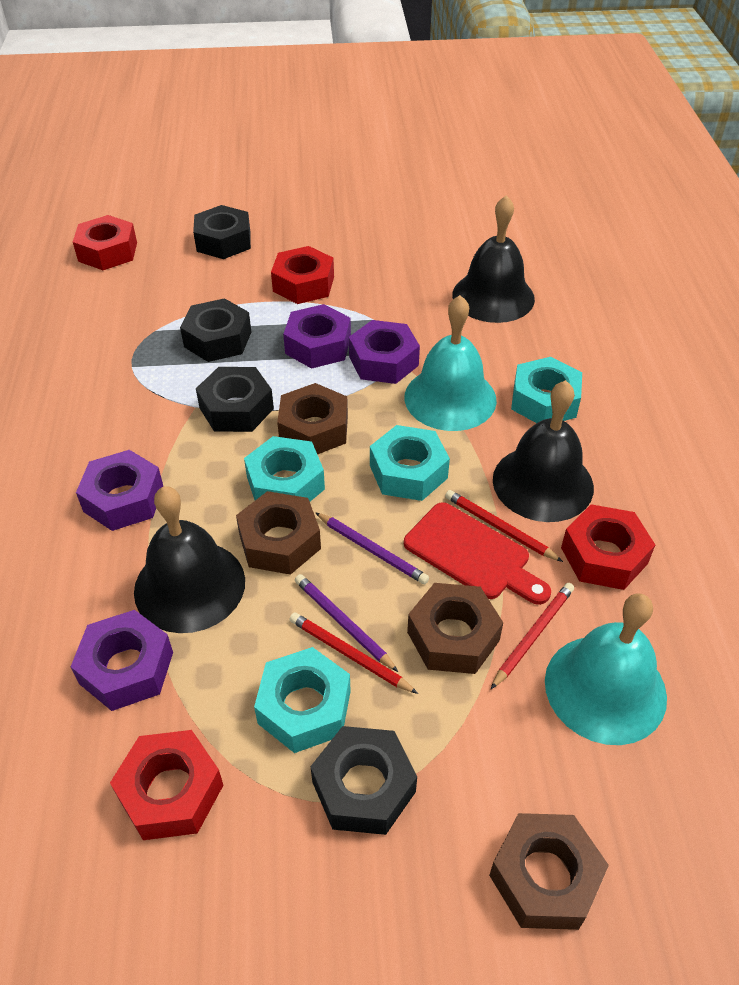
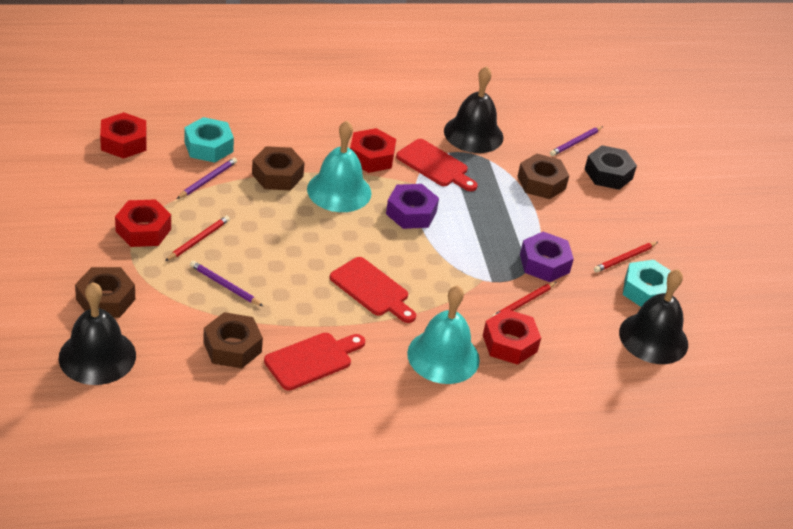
black nut: [180,298,251,362] [193,205,251,259] [196,367,274,432] [311,726,417,835] = 4 -> [585,145,637,190] = 1
purple nut: [71,610,173,711] [76,450,163,531] [283,304,351,369] [349,320,420,384] = 4 -> [386,184,439,229] [520,232,574,282] = 2
purple pencil: [295,574,398,672] [315,512,429,584] = 2 -> [177,158,237,199] [190,261,263,306] [550,126,603,156] = 3
red cutting board: [404,502,551,605] = 1 -> [264,333,365,391] [330,257,416,323] [396,139,478,191] = 3
turquoise nut: [244,436,325,501] [254,647,351,753] [370,425,450,501] [511,357,582,423] = 4 -> [184,117,234,163] [623,260,671,307] = 2

